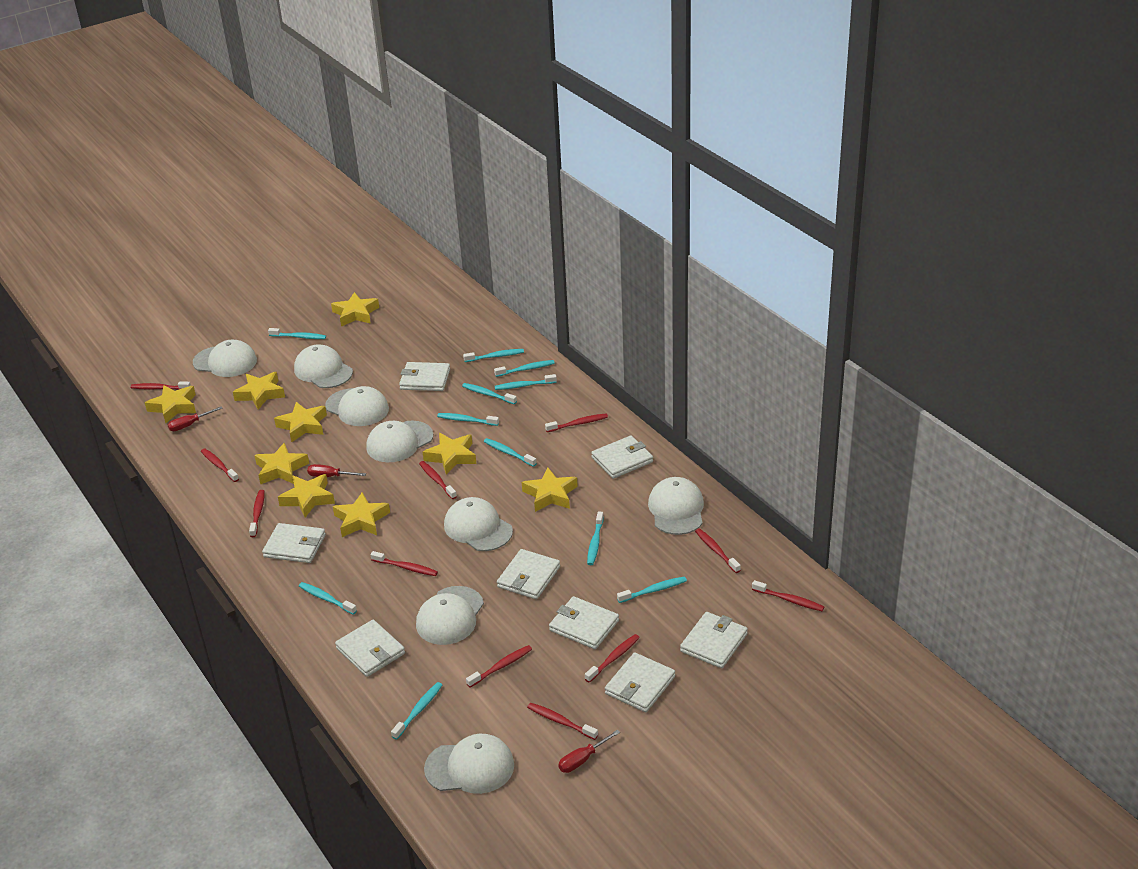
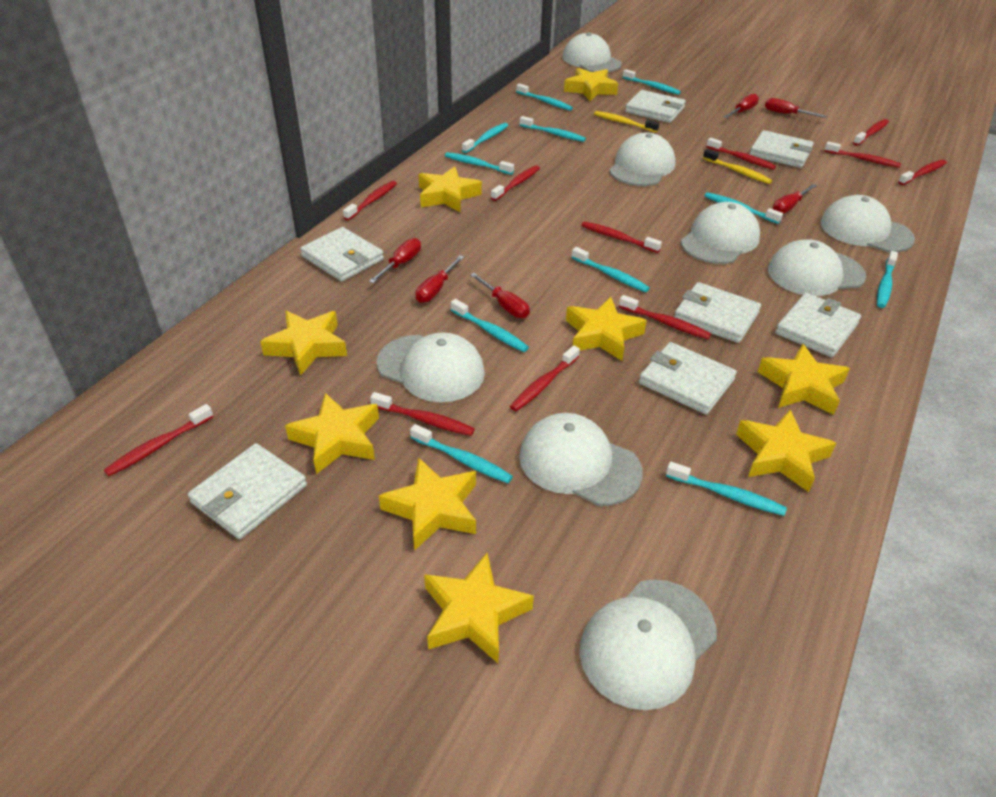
red screwdriver: [168,406,223,431] [307,464,366,477] [558,729,620,773] = 3 -> [369,238,421,283] [416,255,464,303] [470,273,530,318] [723,94,759,118] [765,98,827,118] [773,184,817,214] = 6
white wallet: [262,523,326,563] [335,620,405,677] [399,362,450,391] [497,549,560,599] [549,596,619,649] [591,436,653,479] [605,652,675,712] [680,612,748,668] = 8 -> [188,443,307,539] [300,227,384,282] [625,90,686,123] [639,342,737,414] [674,282,761,343] [750,130,814,168] [775,293,861,357] = 7
yellow toothbrush: none = 0 -> [594,111,659,133] [703,149,772,184] = 2

